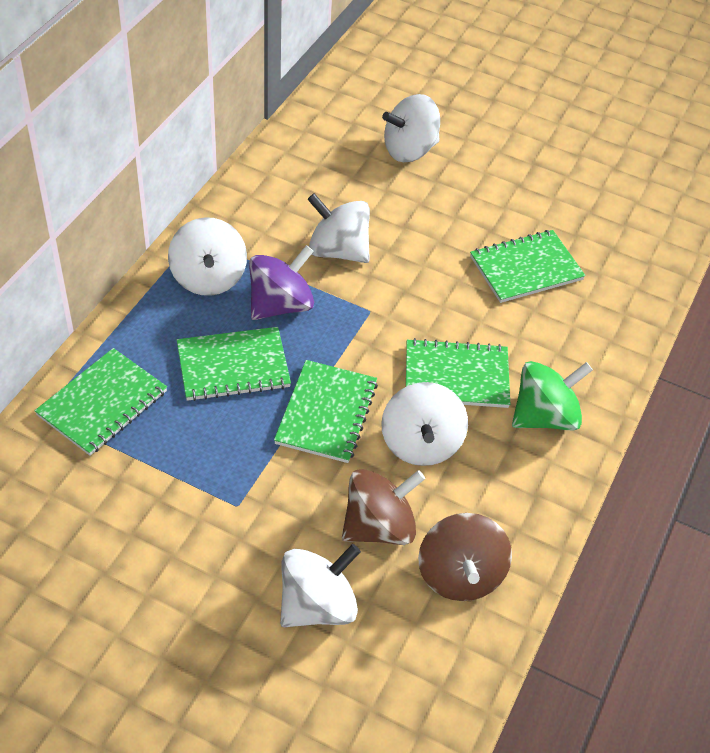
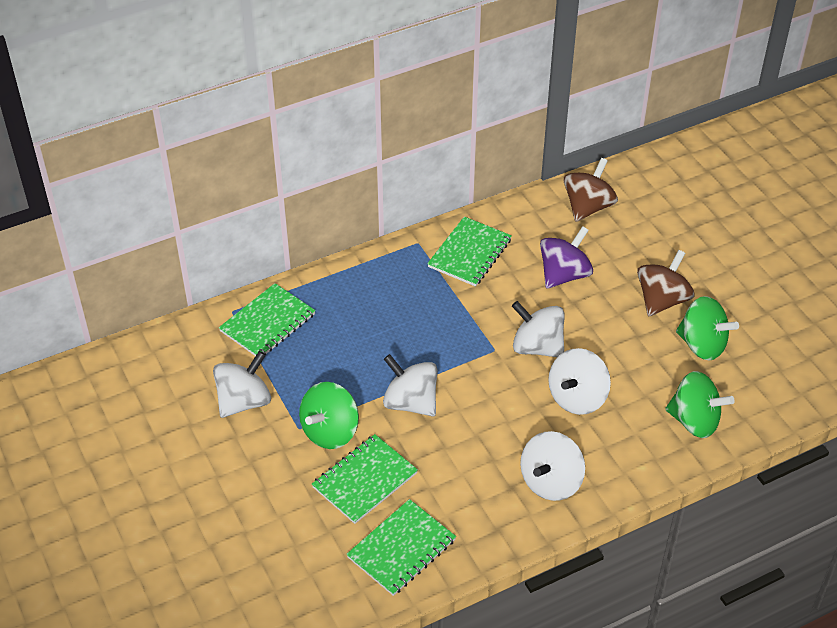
green notebook: [34,348,167,456] [177,327,291,401] [274,360,378,463] [406,338,510,408] [470,230,586,303] = 5 -> [219,283,316,356] [312,434,418,524] [346,499,456,596] [427,217,512,287] = 4
green spinning top: [512,361,593,430] = 1 -> [299,382,359,449] [665,371,734,438] [676,296,739,361] = 3

